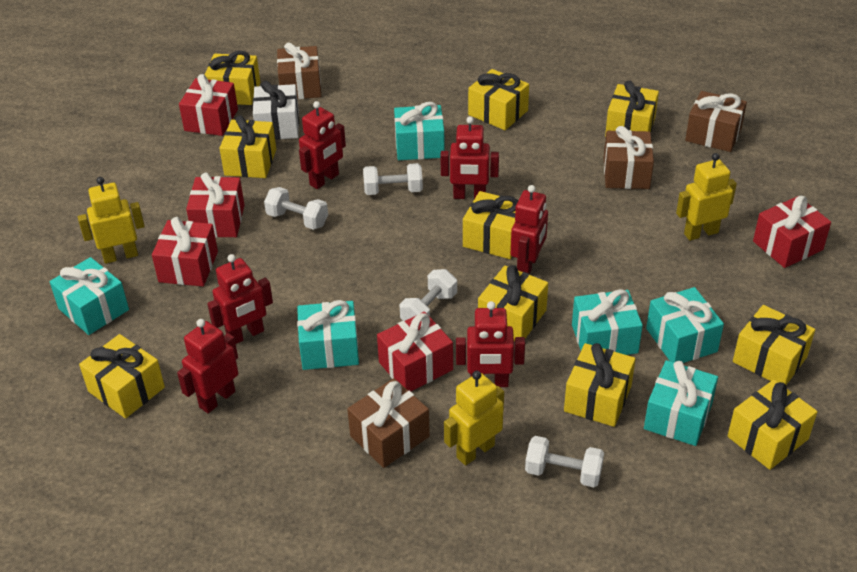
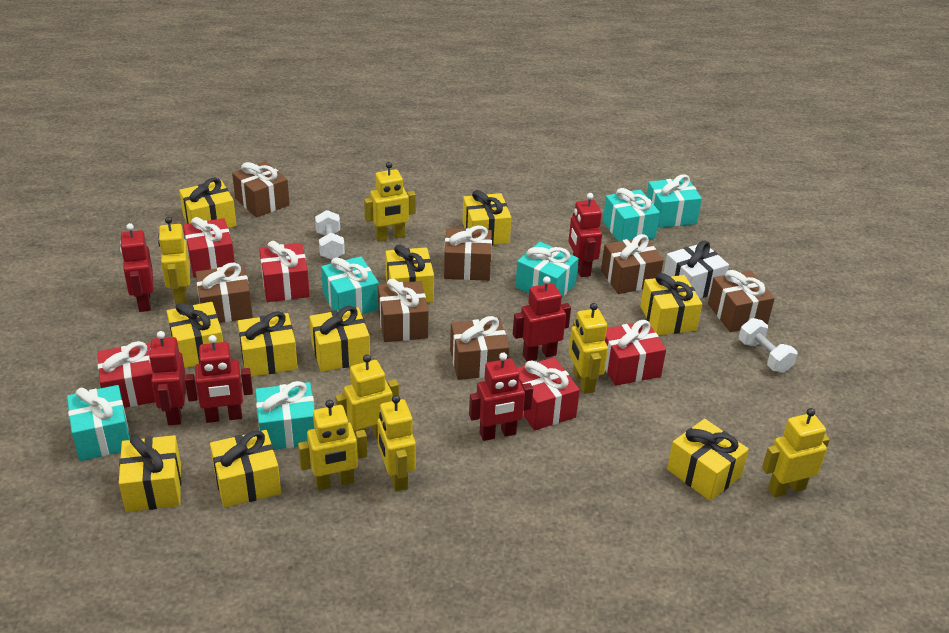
brown gift: [277,42,321,99] [347,378,430,468] [604,126,654,189] [685,91,747,152] = 4 -> [196,263,253,323] [232,161,290,218] [378,279,429,342] [444,225,492,281] [450,316,509,380] [601,234,664,294] [708,270,775,332] = 7
white dumbbell: [264,187,328,230] [363,163,423,195] [400,269,457,321] [525,436,604,487] = 4 -> [315,210,345,260] [739,318,797,373] = 2
yellow robot: [78,177,145,264] [444,371,504,466] [676,153,737,241] = 3 -> [158,217,190,305] [298,400,367,490] [335,354,399,438] [364,162,416,242] [377,395,416,492] [569,303,608,394] [762,408,830,497] = 7

